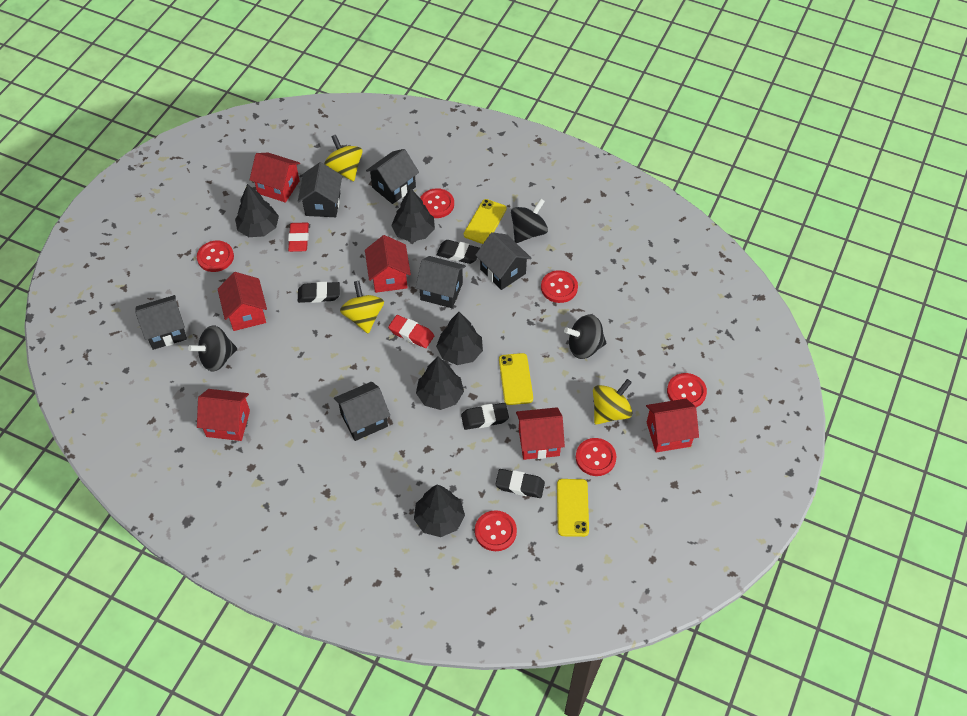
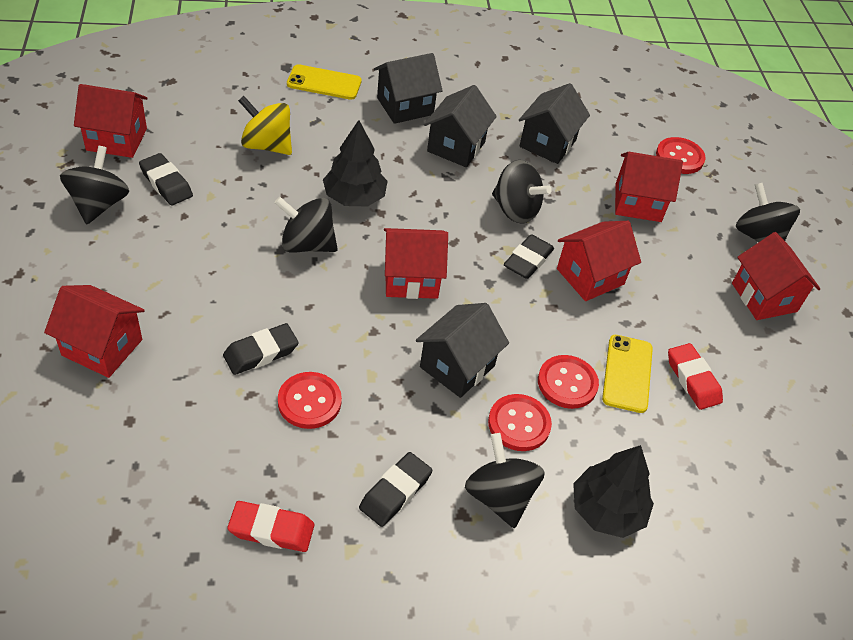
black house: [135,295,187,350] [298,162,342,217] [334,382,390,441] [366,149,419,204] [416,256,466,308] [476,232,531,290] = 6 -> [374,53,443,124] [416,303,509,398] [424,85,497,167] [519,83,590,164] = 4
black spinning top: [188,325,237,372] [511,198,548,243] [564,315,606,359] = 3 -> [60,146,129,224] [275,197,338,253] [465,433,545,528] [492,160,552,223] [736,182,800,242] = 5
black tree: [235,184,279,237] [391,188,435,242] [414,485,465,537] [416,357,464,410] [436,312,483,365] = 5 -> [323,120,388,206] [573,445,654,538] = 2
red button: [197,241,234,272] [420,188,454,218] [475,510,517,551] [541,270,578,303] [576,438,616,476] [667,373,707,407] = 6 -> [278,372,342,429] [488,394,552,451] [538,355,599,409] [656,137,706,174] = 4
yellow phone: [464,199,507,244] [499,353,533,405] [557,479,589,537] = 3 -> [287,64,362,100] [602,335,653,413] = 2
yellow spinning top: [324,135,363,181] [340,281,384,333] [593,379,632,425] = 3 -> [238,96,292,155] = 1

